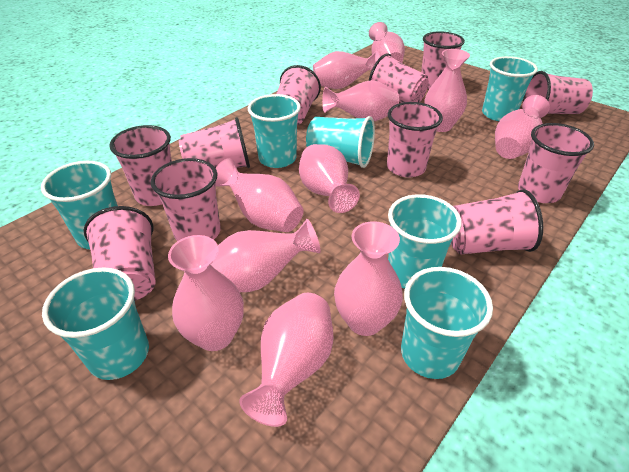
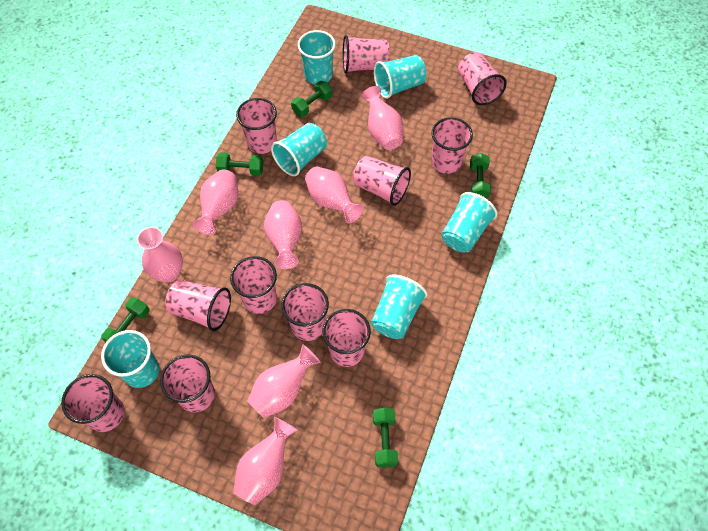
green dumbbell: none = 0 -> [101,297,150,342] [216,152,263,176] [291,81,332,117] [373,408,398,468] [470,153,491,198] = 5
pink vase: [168,235,244,351] [211,219,321,292] [216,158,304,232] [239,293,334,427] [299,144,360,213] [313,51,380,89] [322,80,399,121] [334,221,403,336] [369,22,405,63] [424,49,470,132] [495,95,550,159] = 11 -> [137,227,183,282] [193,169,238,235] [233,417,298,505] [247,344,321,418] [264,200,302,269] [305,167,364,223] [361,86,403,150] = 7
turquoise cup: [41,161,118,249] [42,267,149,380] [248,94,301,168] [306,116,375,168] [388,194,462,289] [401,267,493,379] [482,56,538,121] = 7 -> [101,330,159,388] [271,123,327,176] [298,30,336,85] [371,274,428,339] [374,55,427,99] [441,192,498,253] = 6

